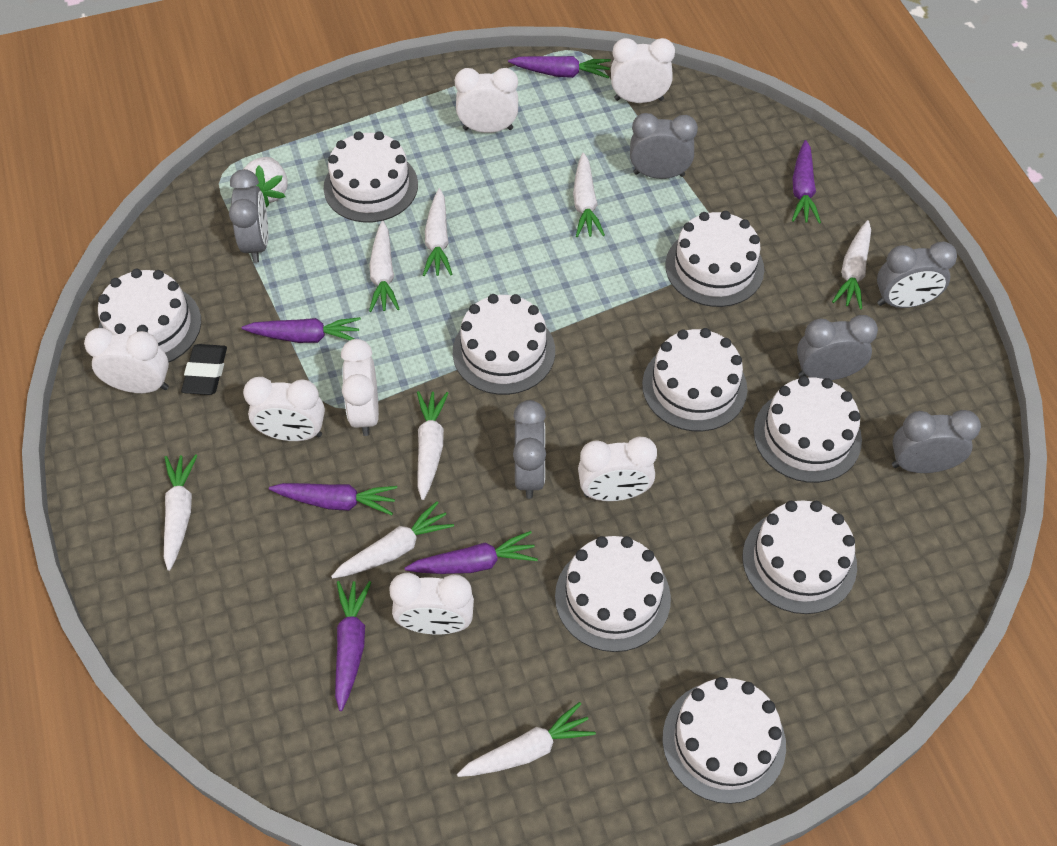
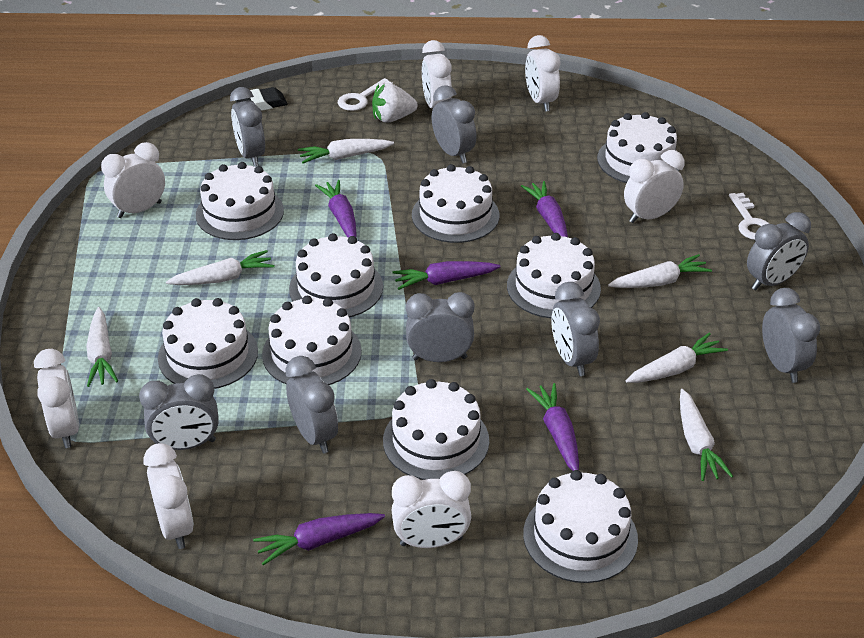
grey clock: [229,169,268,263] [513,400,546,499] [630,113,698,179] [797,315,878,380] [877,242,957,308] [892,410,981,473] = 6 -> [139,374,219,450] [230,87,265,167] [285,356,338,453] [406,292,475,362] [431,85,476,163] [551,282,600,376] [747,212,811,290] [762,288,820,383] = 8
purple carrot: [242,317,361,343] [269,483,397,515] [335,581,371,711] [405,531,538,574] [508,56,611,79] [792,140,821,224] = 6 -> [253,513,385,565] [315,180,356,237] [393,261,500,290] [521,181,568,237] [526,383,579,471] = 5
white carrot: [164,454,198,571] [331,501,454,579] [369,221,399,312] [417,391,448,500] [423,188,453,276] [457,702,596,777] [573,153,605,237] [832,220,871,310] = 8 -> [86,307,118,387] [166,250,275,285] [298,139,394,163] [608,254,712,288] [626,333,728,383] [680,389,733,481] = 6
white key: none = 0 -> [338,78,393,111] [729,193,770,240] = 2

